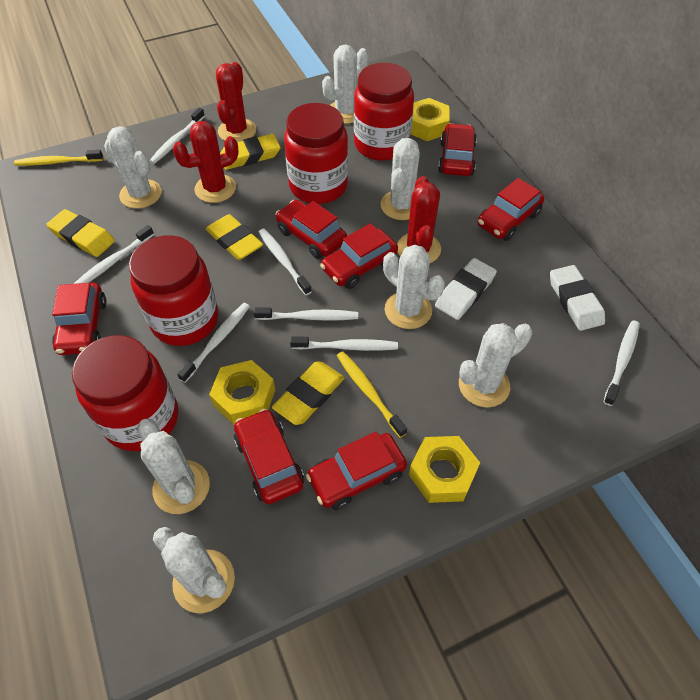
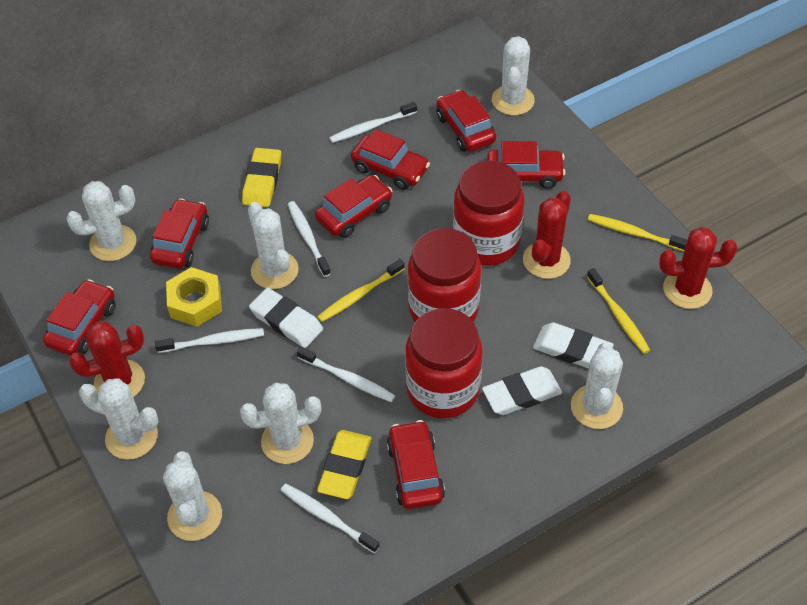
red jar: [72,335,178,451] [129,235,218,346] [284,103,348,204] [354,63,414,161] = 4 -> [405,308,483,418] [408,228,481,322] [453,161,524,266] = 3
white eraser: [435,258,497,320] [550,265,605,331] = 2 -> [249,288,323,348] [482,366,562,415] [533,323,614,369] = 3
white toothbrush: [74,225,154,284] [149,108,205,164] [177,303,250,383] [253,307,358,321] [259,229,312,295] [290,337,398,351] [604,320,640,406] = 7 -> [155,328,264,353] [281,483,380,553] [288,201,331,277] [297,347,395,402] [329,102,417,143] = 5
yellow eraser: [46,209,115,257] [206,214,263,260] [220,134,281,170] [272,362,345,425] = 4 -> [242,148,281,207] [317,430,371,499] = 2
yellow nut: [209,360,275,425] [409,436,480,503] [411,98,450,141] = 3 -> [166,267,222,327] = 1
yellow toothbrush: [14,150,103,166] [337,351,407,438] = 2 -> [317,259,405,322] [587,214,687,251] [587,268,650,354] = 3

